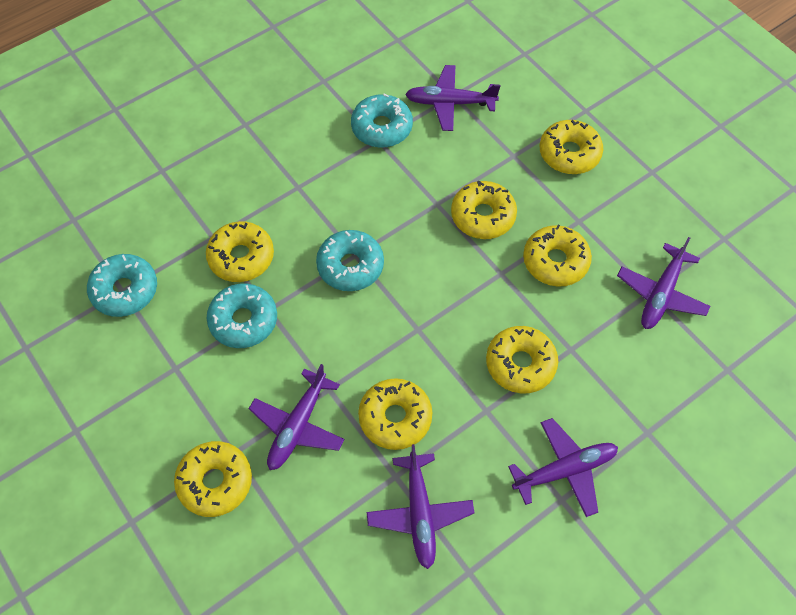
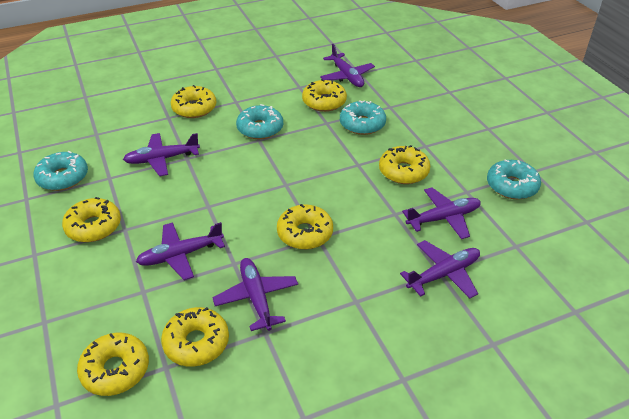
purple plane: [248,364,345,470] [367,444,474,569] [405,65,500,131] [508,418,618,517] [617,237,711,329] = 5 -> [123,133,200,176] [136,222,225,280] [212,258,298,331] [320,44,375,87] [400,240,480,298] [402,187,481,239] = 6

